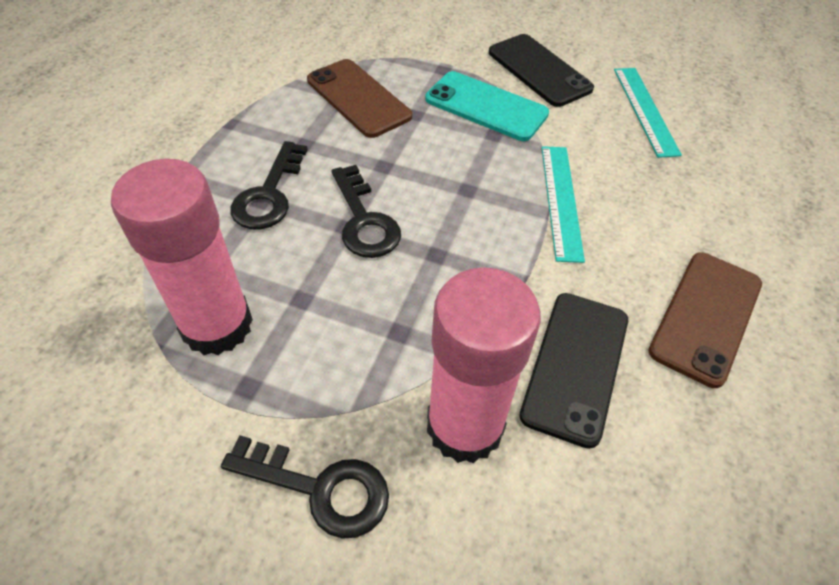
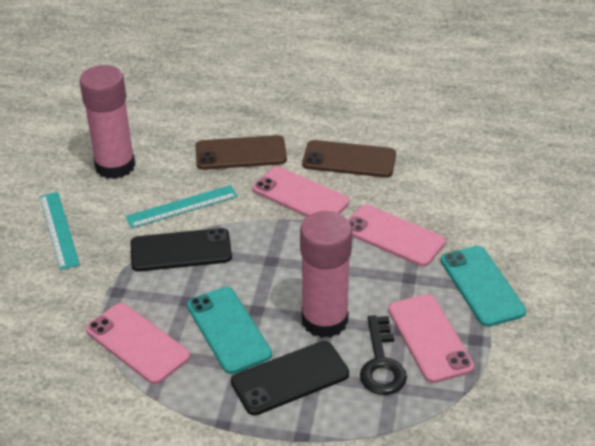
black key: [221,435,389,539] [230,141,308,230] [332,165,401,258] = 3 -> [360,315,407,395] = 1
pink phone: none = 0 -> [86,303,190,384] [253,166,349,217] [348,205,446,267] [388,294,474,383] = 4
turquoise phone: [425,71,549,141] = 1 -> [187,287,272,374] [441,246,526,327] = 2

